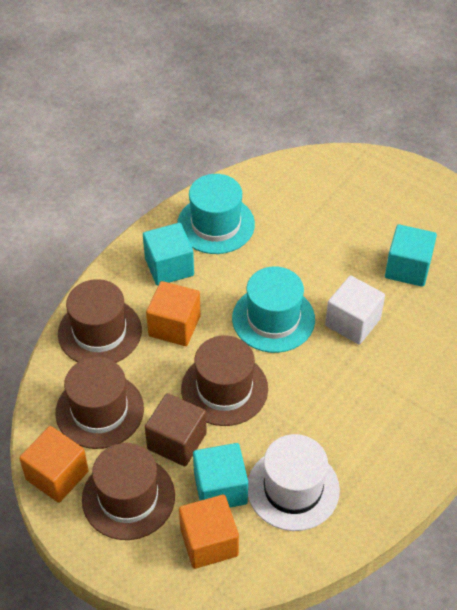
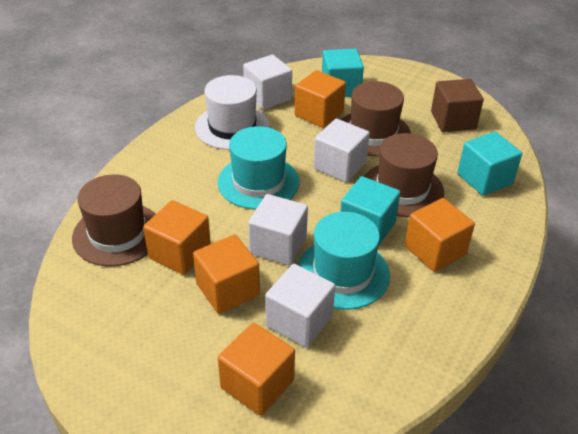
brown hat: [55,357,144,449] [58,279,142,363] [82,443,175,540] [181,335,268,426] = 4 -> [72,174,156,266] [341,81,411,156] [364,133,444,217] = 3
orange cube: [19,426,89,503] [146,281,201,346] [179,495,239,569] = 3 -> [143,200,211,275] [193,235,260,314] [218,323,295,416] [295,70,346,128] [405,198,475,272] = 5
white cube: [325,276,385,344] = 1 -> [243,54,292,110] [248,194,308,266] [265,264,335,347] [313,119,370,182] = 4

